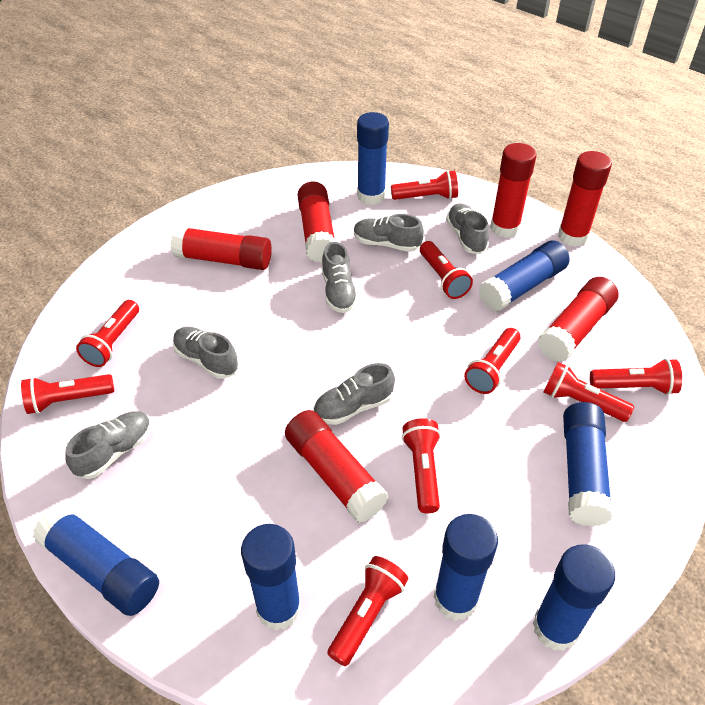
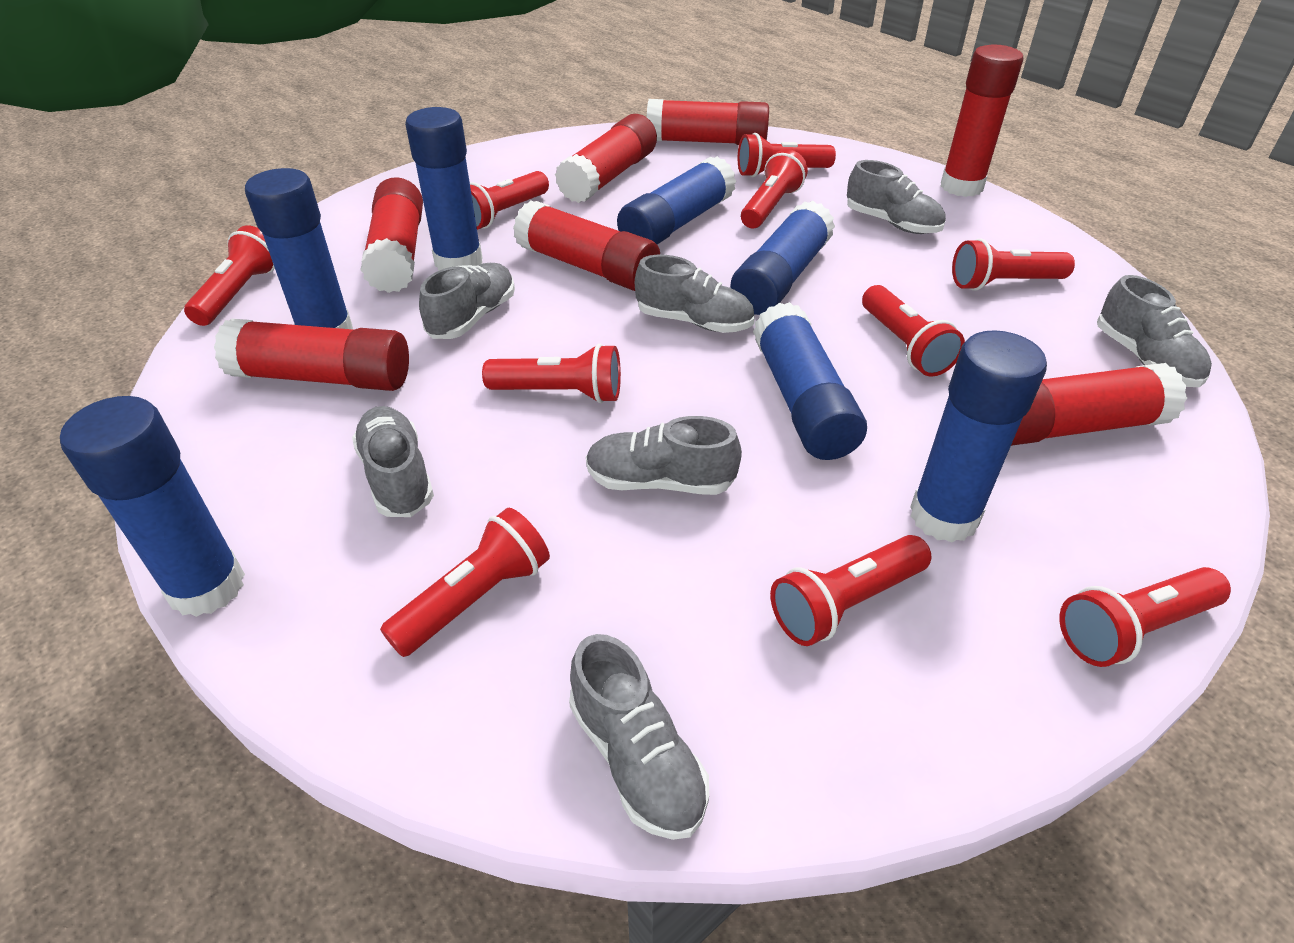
grey shoe: [65,411,151,479] [173,327,239,379] [314,363,395,425] [322,242,358,313] [354,214,424,252] [446,203,489,254] = 6 -> [352,406,434,517] [419,263,515,339] [569,634,709,840] [586,416,742,495] [635,255,754,333] [847,160,946,234] [1097,275,1212,387] = 7
red flashlight: [21,374,114,414] [76,300,139,367] [327,556,408,666] [391,170,458,200] [402,418,441,513] [420,241,473,299] [464,328,521,394] [544,362,634,422] [590,358,682,395] = 9 -> [184,225,275,326] [380,508,550,657] [470,171,549,230] [482,344,621,403] [738,133,836,177] [741,149,808,229] [770,535,931,646] [862,285,965,377] [952,239,1075,291] [1059,567,1231,667] = 10
red glue stick: [171,226,272,270] [285,410,388,523] [298,181,336,263] [490,143,536,238] [538,277,619,362] [558,151,612,247] = 6 -> [214,319,409,391] [360,177,423,293] [513,200,660,291] [555,114,657,203] [647,99,769,145] [941,45,1024,197] [1011,363,1187,446] = 7

